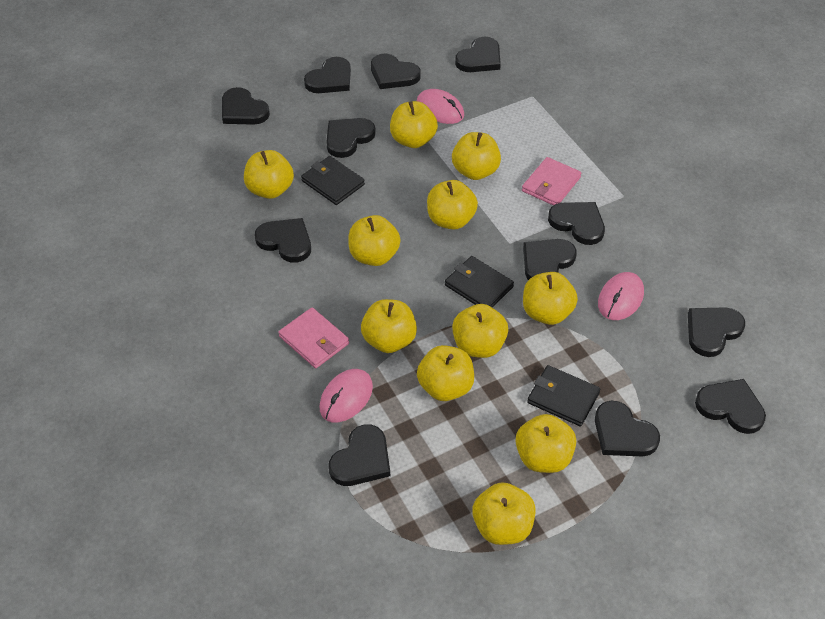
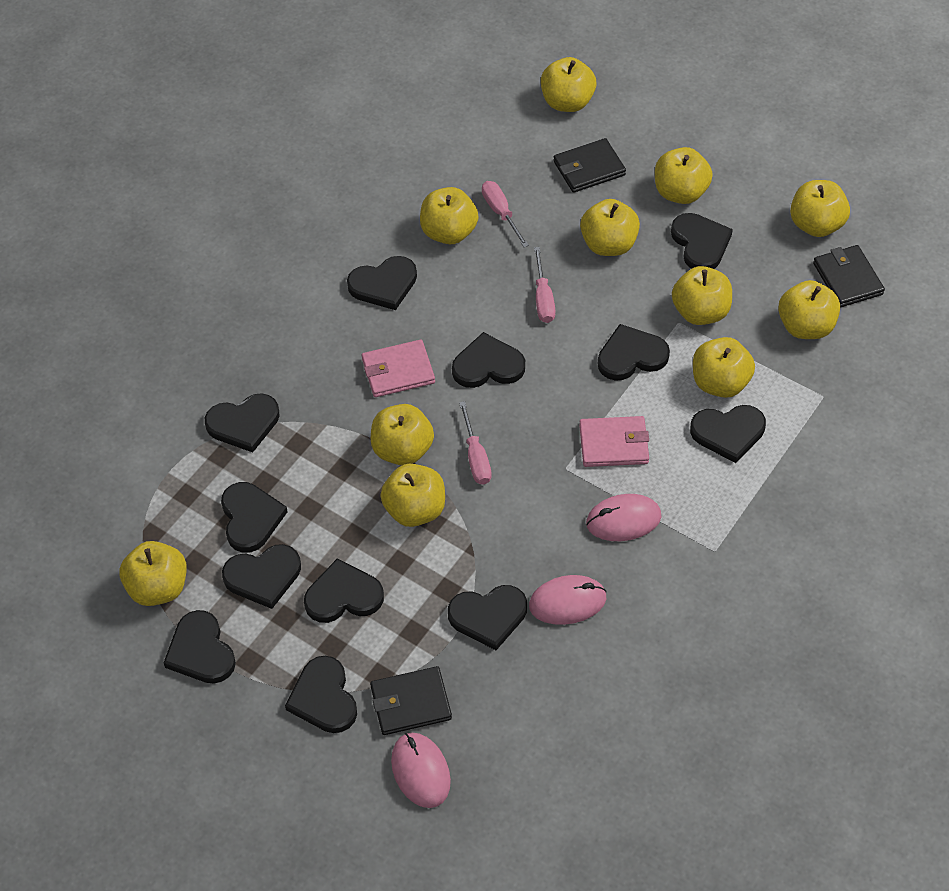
pink screwdriver: none = 0 -> [459,401,492,485] [482,181,529,247] [534,247,555,323] = 3

